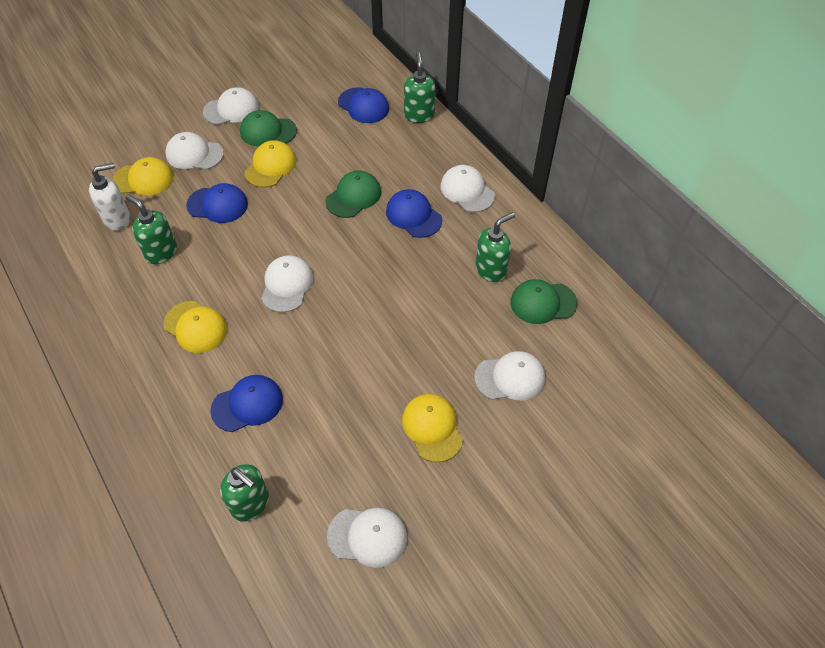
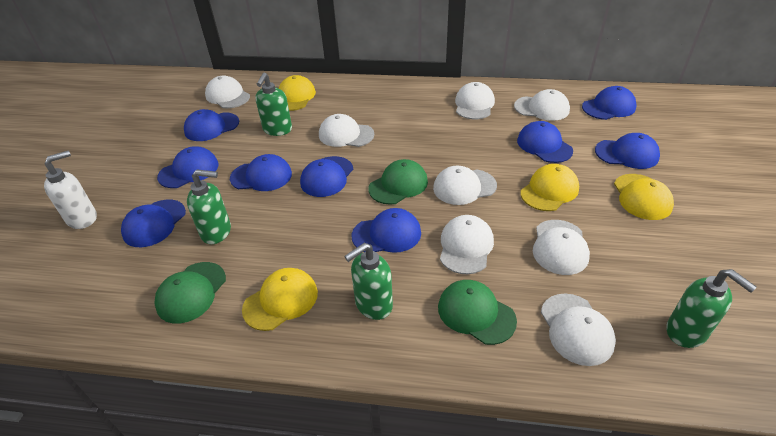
blue cap: [186,183,248,223] [210,375,283,432] [338,87,389,123] [386,189,442,238] = 4 -> [121,200,186,247] [157,146,219,188] [184,109,239,141] [230,154,292,191] [300,156,353,197] [352,208,421,253] [517,121,573,163] [582,86,636,120] [595,133,660,169] = 9
white cap: [166,132,224,170] [203,87,259,125] [261,255,313,312] [327,507,407,568] [440,165,495,212] [474,351,545,400] = 6 -> [205,76,250,108] [319,114,374,147] [433,166,497,205] [440,215,494,274] [455,82,495,119] [514,89,570,121] [533,220,590,275] [541,294,616,366] = 8

